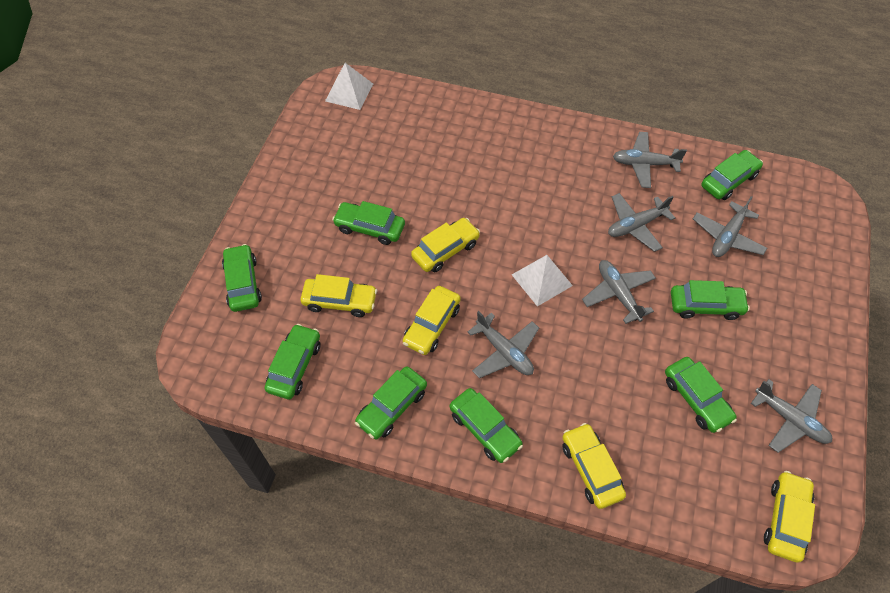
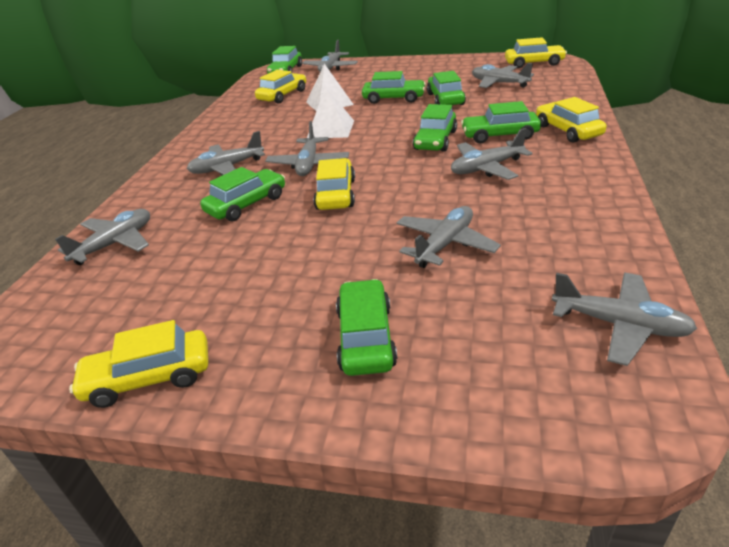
green car: [222,244,262,312] [264,324,320,399] [332,201,405,245] [355,366,427,439] [450,388,523,463] [665,357,737,433] [671,280,750,320] [701,150,763,200] = 8 -> [200,167,285,221] [267,46,302,74] [336,279,397,376] [362,71,426,104] [413,104,457,152] [427,71,466,105] [461,101,541,143] = 7
grey plane: [468,311,539,378] [582,260,656,324] [608,193,675,252] [613,132,687,188] [693,196,767,257] [751,379,832,453] = 6 -> [55,209,150,265] [187,131,265,175] [265,121,349,176] [302,40,358,72] [396,206,501,268] [451,128,533,180] [472,63,534,88] [552,273,697,366] = 8

